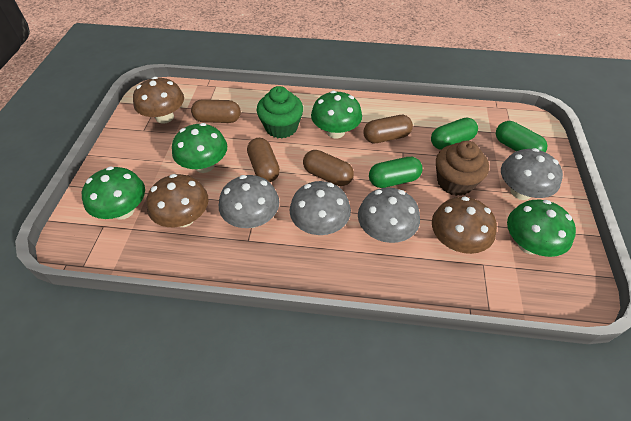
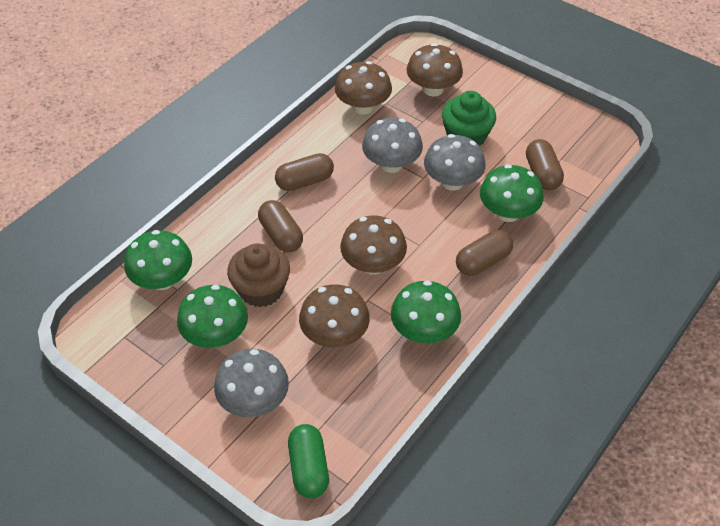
brown mushroom: [133,77,184,124] [146,174,209,227] [432,196,497,254] = 3 -> [299,284,370,347] [335,61,392,115] [340,215,407,274] [406,43,463,96] = 4
green capsule: [369,157,422,188] [431,118,478,150] [496,121,547,152] = 3 -> [288,424,329,498] = 1
grey mushroom: [219,175,279,228] [290,181,351,235] [358,188,420,243] [501,148,563,200] = 4 -> [214,349,289,418] [362,118,423,173] [424,134,486,191] = 3

